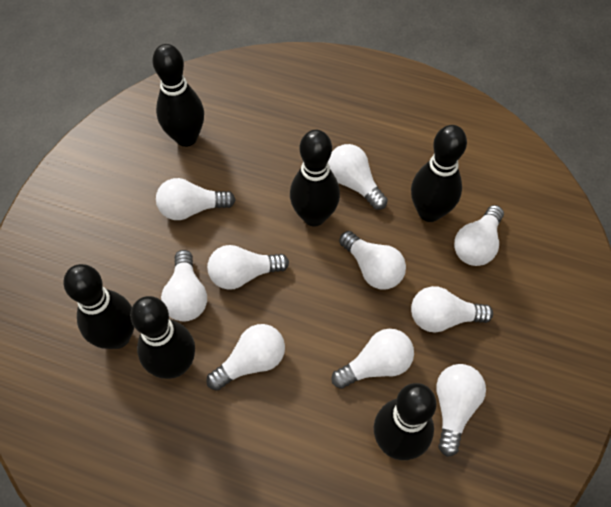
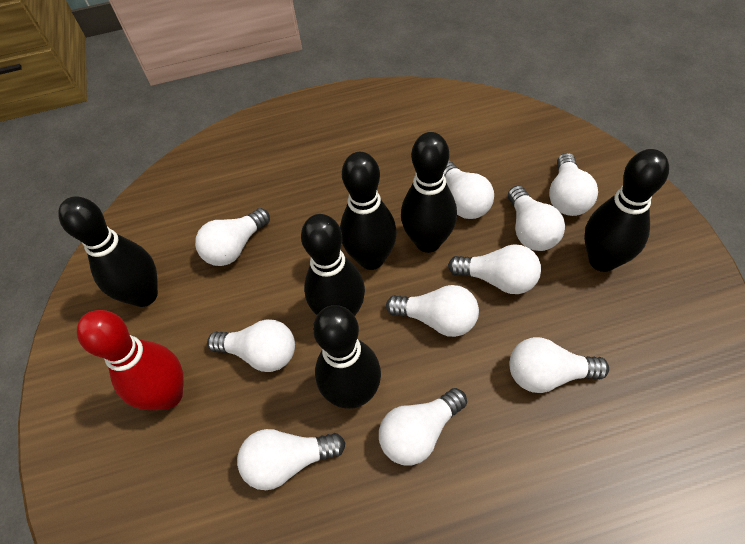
red bowling pin: none = 0 -> [77,310,183,410] = 1

